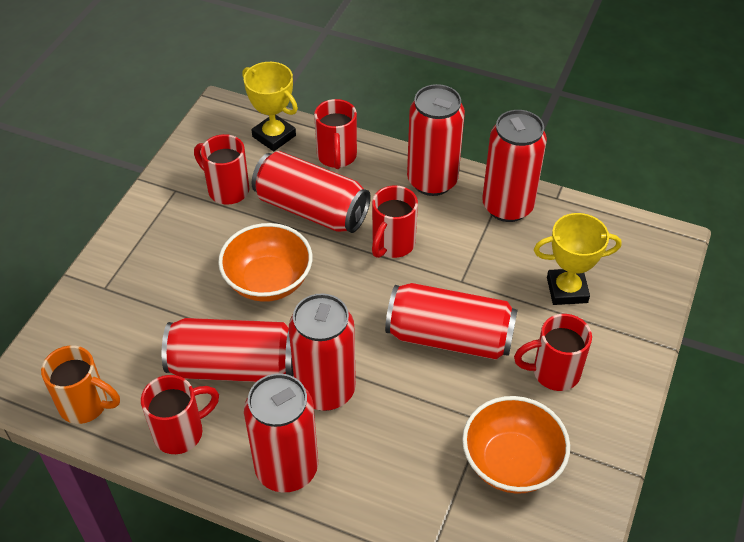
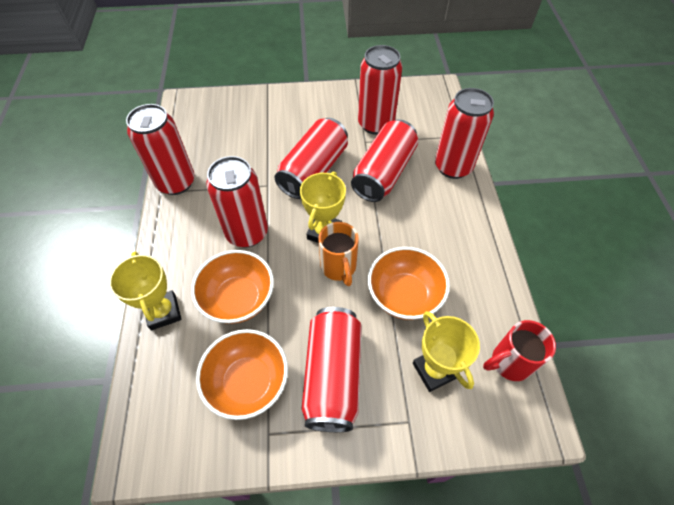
orange bowl: [218,223,312,302] [462,396,570,494] = 2 -> [191,250,274,324] [196,329,288,420] [368,247,450,320] = 3
red mug: [141,375,219,454] [194,134,249,205] [314,99,357,169] [372,185,418,258] [514,314,592,391] = 5 -> [483,320,556,381] = 1
yellow trophy: [242,62,298,151] [534,213,621,305] = 2 -> [109,252,181,330] [300,172,346,243] [413,311,480,392] = 3

